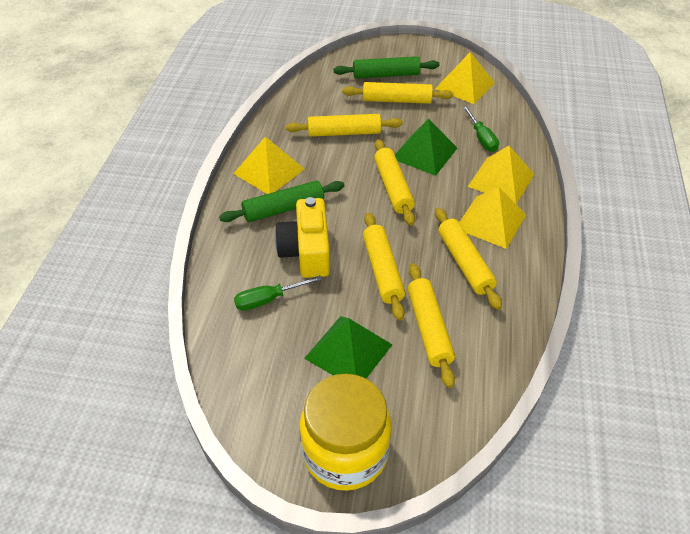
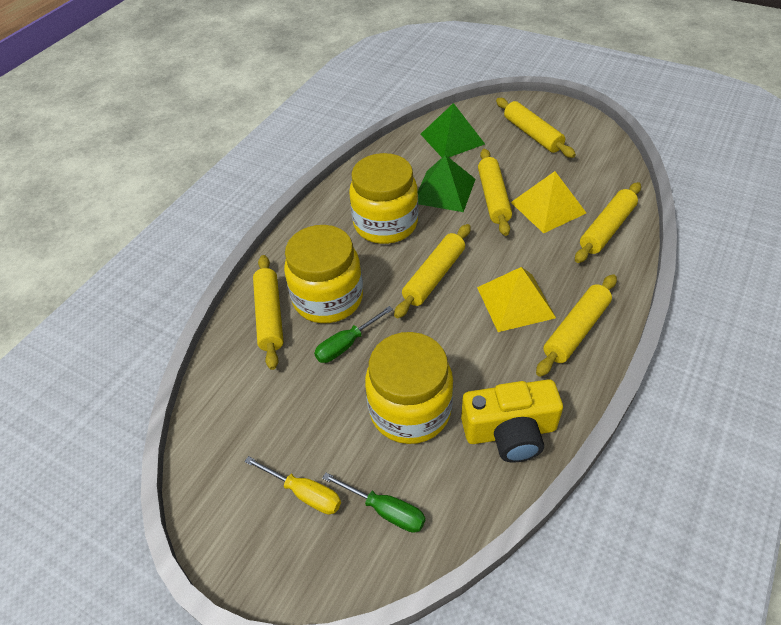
green rolling pin: [219,181,344,222] [334,56,439,79] = 2 -> none = 0
yellow jar: [299,374,392,491] = 1 -> [284,225,363,323] [349,153,418,244] [365,332,453,444] = 3
yellow pyramid: [233,137,304,194] [435,52,495,104] [459,187,526,249] [467,146,534,204] = 4 -> [477,267,556,332] [511,171,586,233] = 2
yellow screwdriver: none = 0 -> [244,456,341,514] = 1

